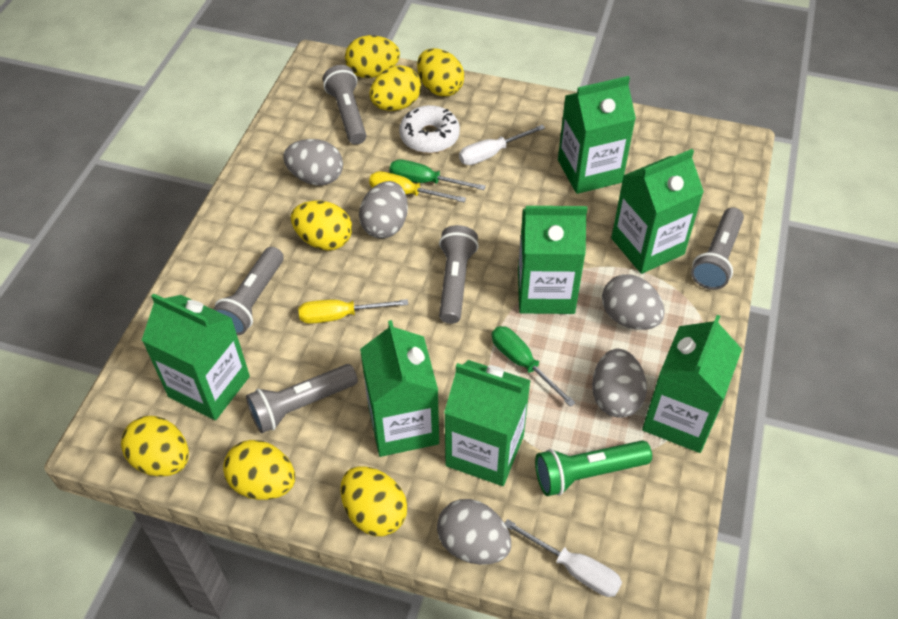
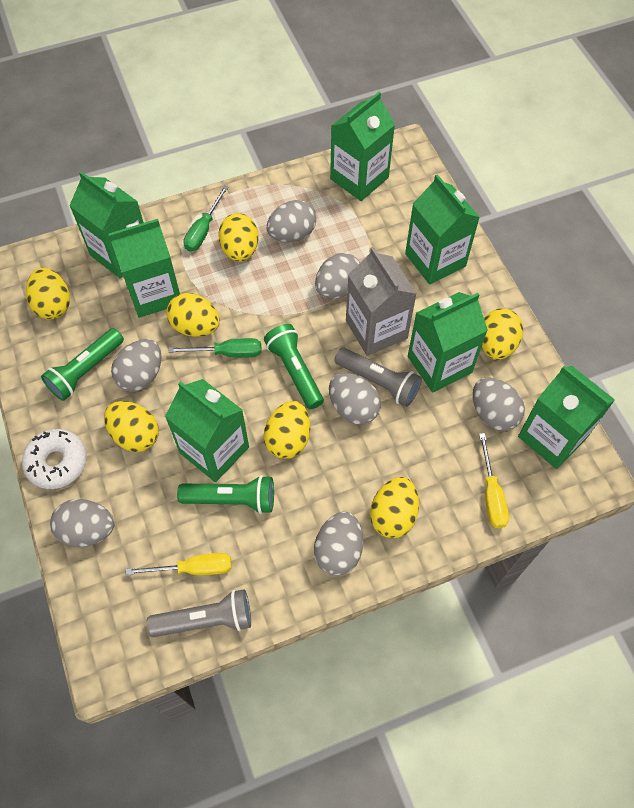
green flashlight: [535,440,652,496] = 1 -> [41,328,124,401] [177,475,274,514] [264,324,324,409] = 3
grey carton: none = 0 -> [346,247,417,356] = 1
grey egg: [283,139,343,186] [359,181,408,239] [437,499,511,565] [592,349,647,418] [602,274,665,330] = 5 -> [50,499,114,547] [111,339,161,392] [267,200,316,242] [314,512,363,576] [315,253,360,299] [329,373,381,425] [473,377,525,431] = 7
grey flashlight: [213,247,283,335] [246,364,358,433] [323,65,366,145] [439,225,479,324] [691,207,744,290] = 5 -> [146,589,251,637] [334,348,422,407] = 2
white screwdriver: [459,125,545,165] [505,519,622,597] = 2 -> none = 0

